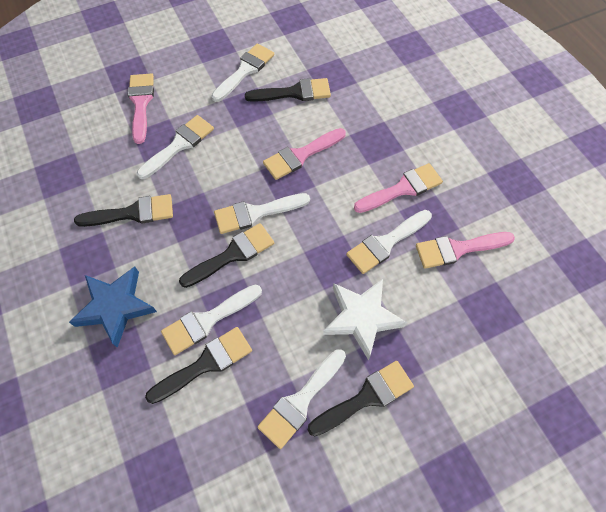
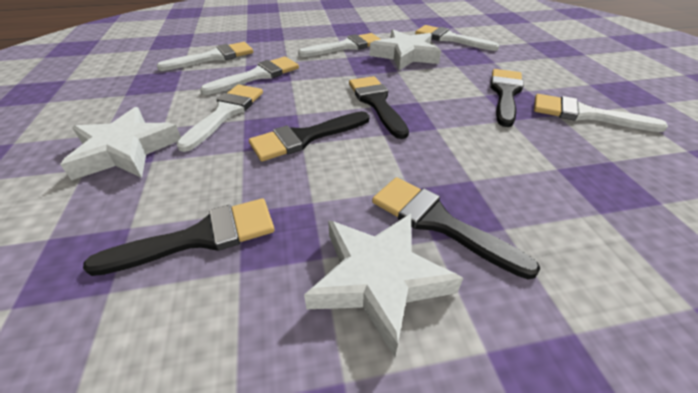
blue star: [69,266,157,348] = 1 -> none = 0
pink brush: [128,74,154,144] [263,128,346,180] [354,163,443,213] [416,232,515,269] = 4 -> none = 0
white star: [323,279,407,360] = 1 -> [60,107,181,180] [304,213,463,357] [370,30,441,70] = 3

